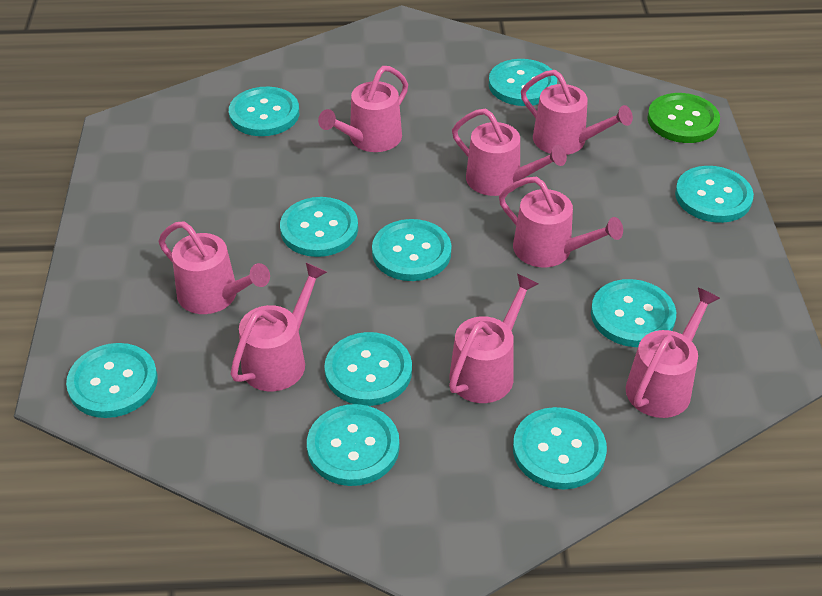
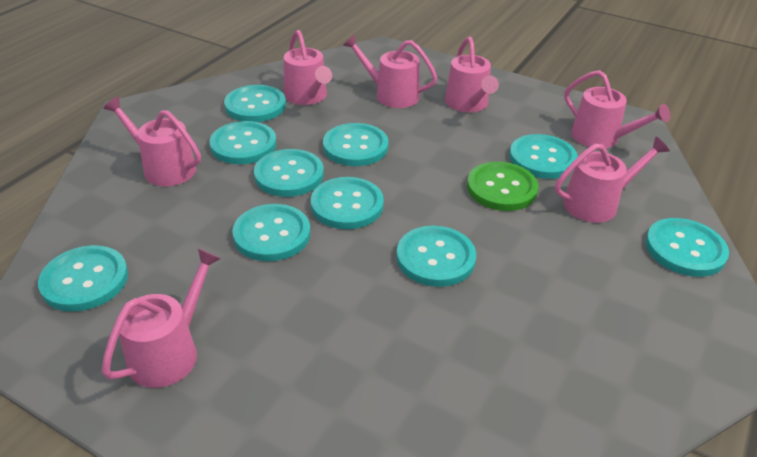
pink watering can: [159,221,270,314] [231,263,327,391] [318,66,408,152] [449,274,538,403] [452,109,567,196] [499,177,623,268] [521,70,633,155] [626,288,720,418] = 8 -> [102,248,221,388] [103,97,201,186] [284,30,332,105] [343,34,437,108] [445,37,499,112] [555,137,670,223] [564,70,670,148] = 7

